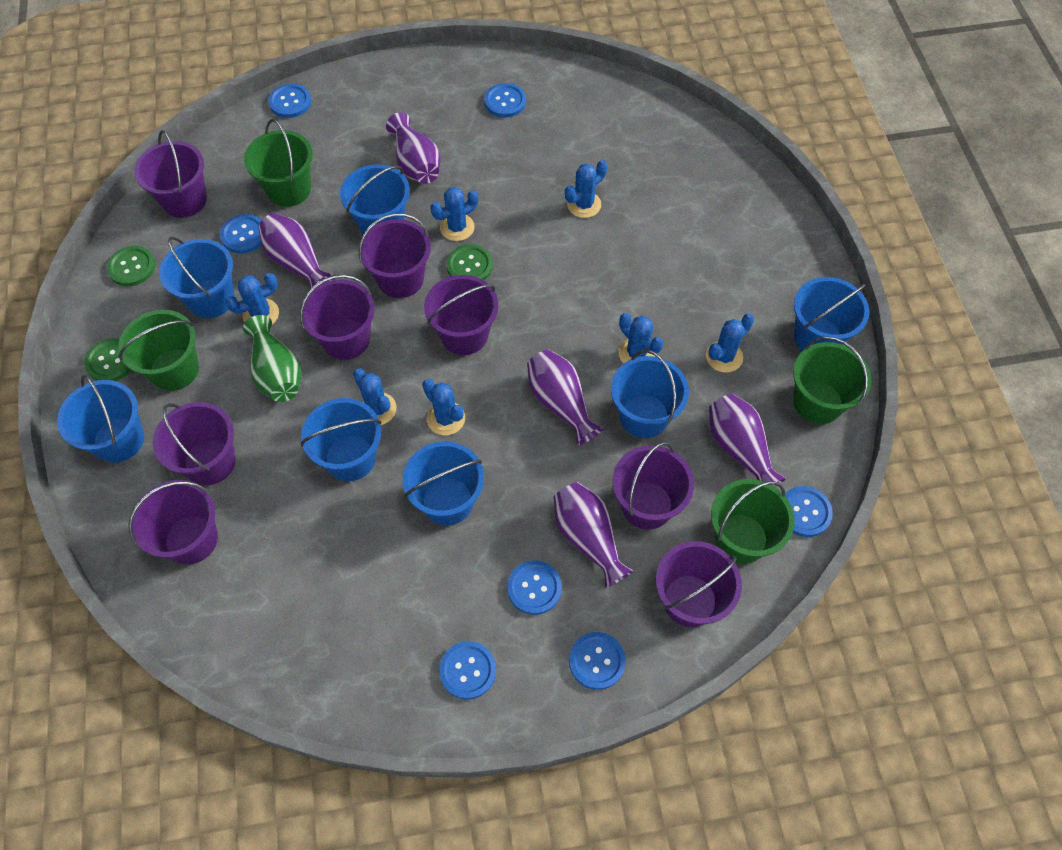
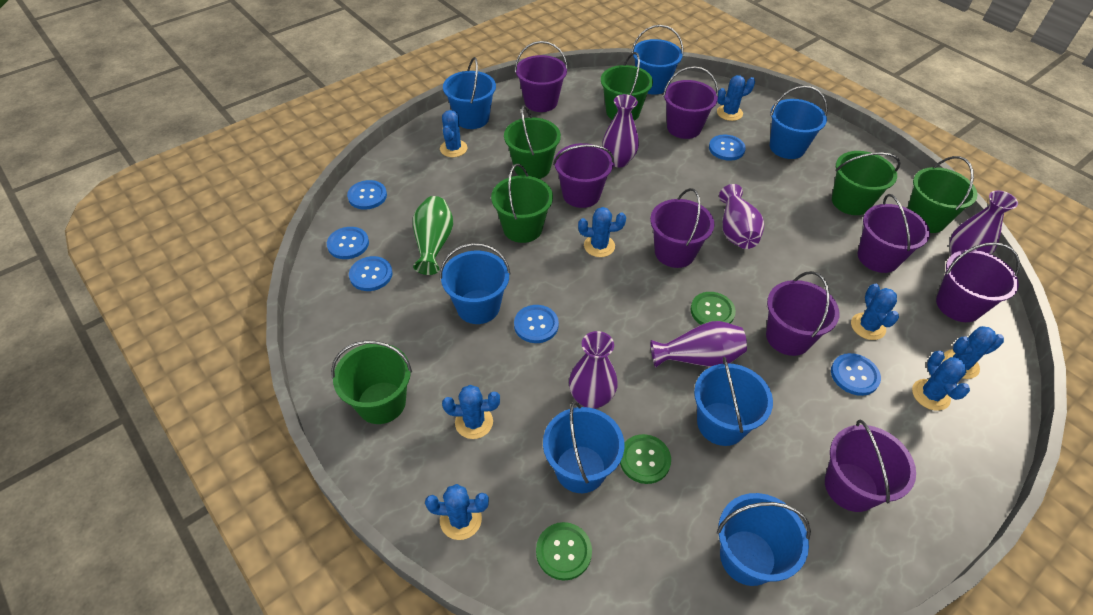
blue button: [220,214,262,253] [268,84,311,118] [439,641,496,700] [484,83,526,117] [507,560,562,615] [569,632,626,690] [785,486,833,537] = 7 -> [327,227,369,259] [347,180,387,210] [349,256,393,291] [514,305,559,343] [709,135,746,161] [831,353,881,396] = 6
blue cactus: [225,273,279,324] [353,369,397,425] [422,379,465,435] [430,187,478,241] [565,160,608,218] [618,313,663,363] [706,314,754,373] = 7 -> [425,484,489,540] [440,110,467,157] [442,385,500,439] [578,207,626,257] [717,75,755,121] [851,284,899,340] [912,351,970,411] [943,326,1004,379] = 8
green bucket: [118,310,199,391] [244,119,313,207] [711,479,795,564] [793,336,872,424] = 4 -> [331,340,412,424] [491,164,553,243] [504,105,561,179] [601,52,653,121] [832,151,900,215] [908,156,978,233] = 6

